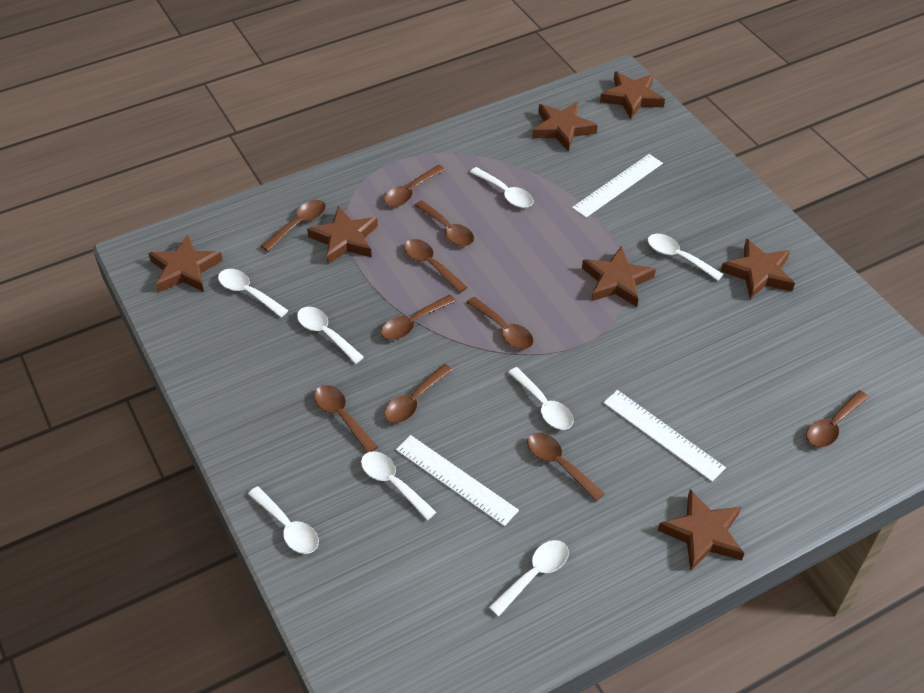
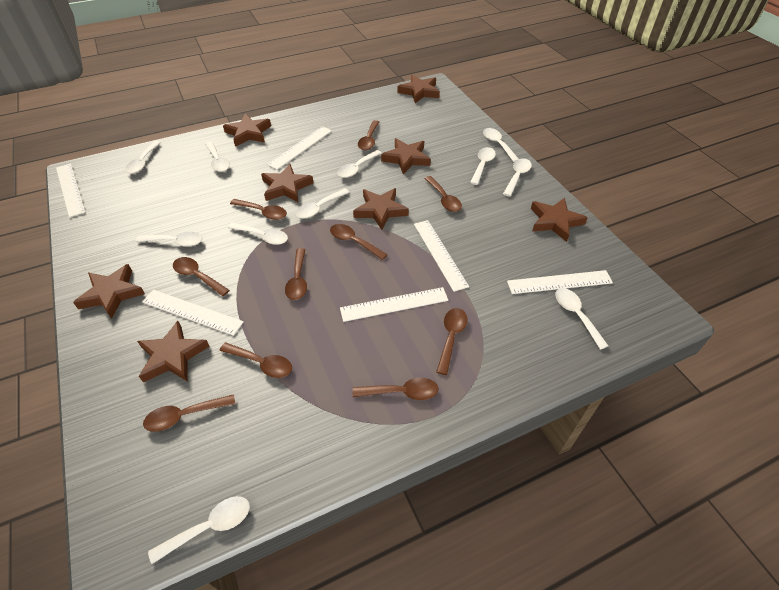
brown star: [148,234,223,293] [307,206,378,264] [532,101,597,152] [582,246,656,307] [600,71,665,119] [658,489,745,571] [721,238,795,299] = 7 -> [73,264,145,319] [137,321,210,382] [223,114,271,147] [261,164,313,202] [353,188,409,230] [381,138,431,174] [397,75,440,103] [531,198,588,242] = 8
white ruler: [396,435,519,526] [572,154,663,218] [603,390,726,482] = 3 -> [56,163,86,218] [142,290,244,336] [267,126,332,170] [340,287,449,322] [414,220,469,292] [507,270,613,294] = 6
white spoon: [218,269,288,317] [248,486,319,554] [297,307,364,364] [361,451,437,520] [470,167,534,208] [489,540,569,617] [508,367,573,430] [648,234,723,281] = 8 -> [125,141,161,174] [136,232,202,247] [148,496,250,564] [205,142,230,172] [228,222,288,245] [296,188,350,219] [337,150,382,178] [470,147,496,185] [483,128,519,162] [503,158,532,197] [555,288,608,350] = 11

